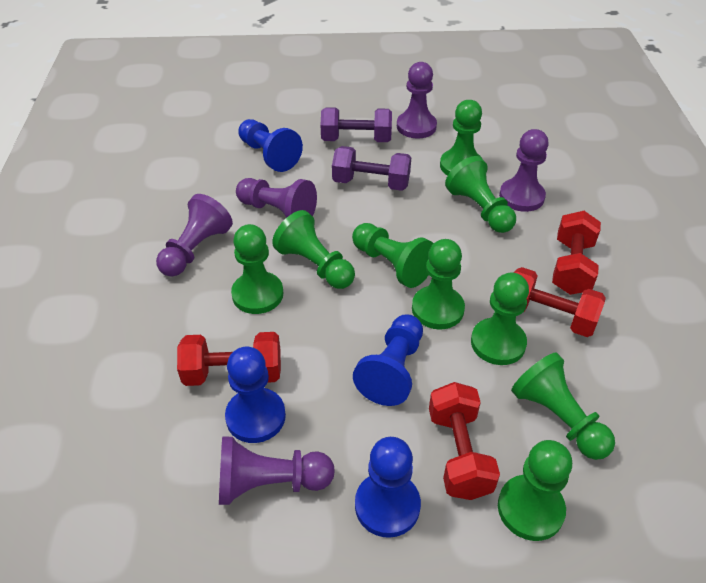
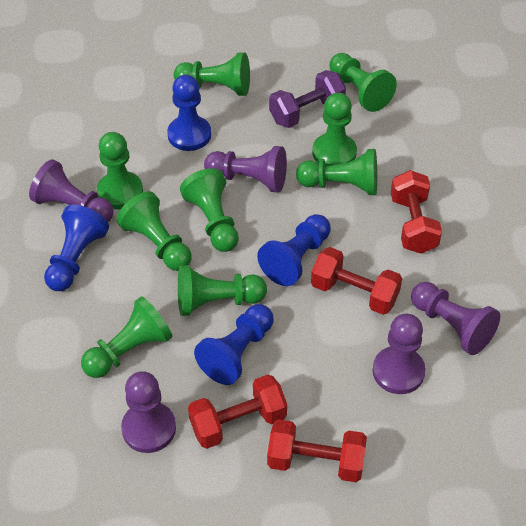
purple dumbbell: [321,107,392,142] [332,146,411,191] = 2 -> [269,70,346,128] = 1

